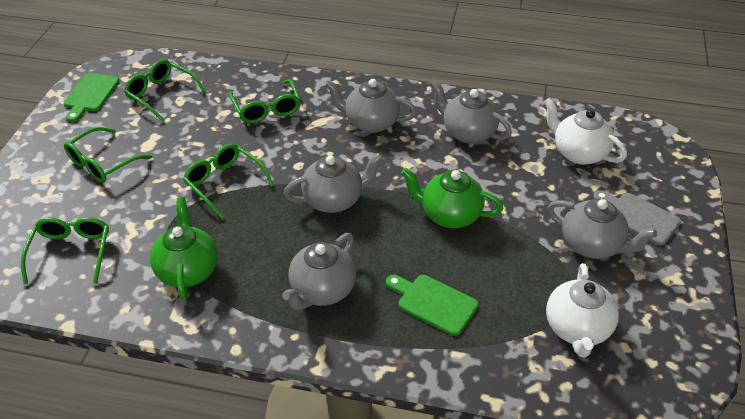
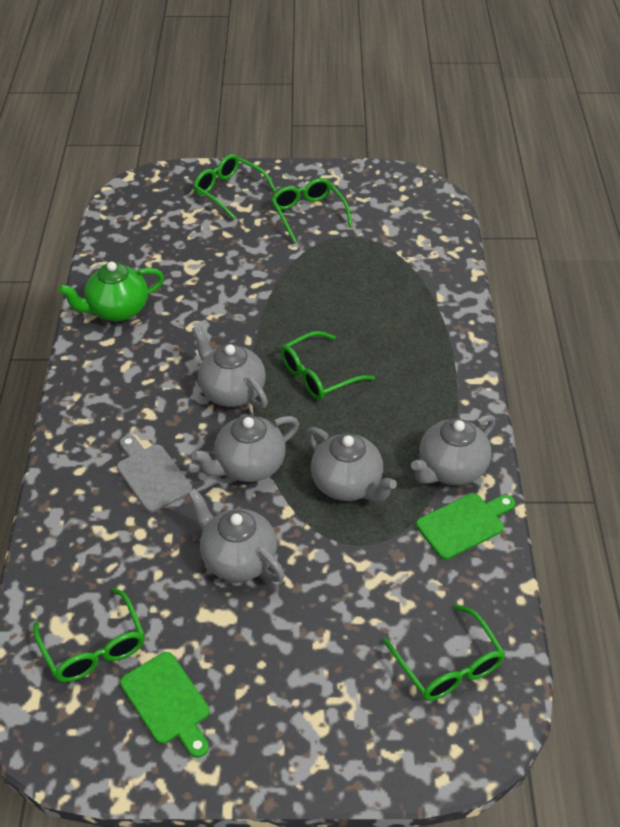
green teapot: [150,197,218,299] [401,168,503,228] = 2 -> [58,261,164,322] = 1
white teapot: [544,98,627,165] [546,263,619,358] = 2 -> none = 0

